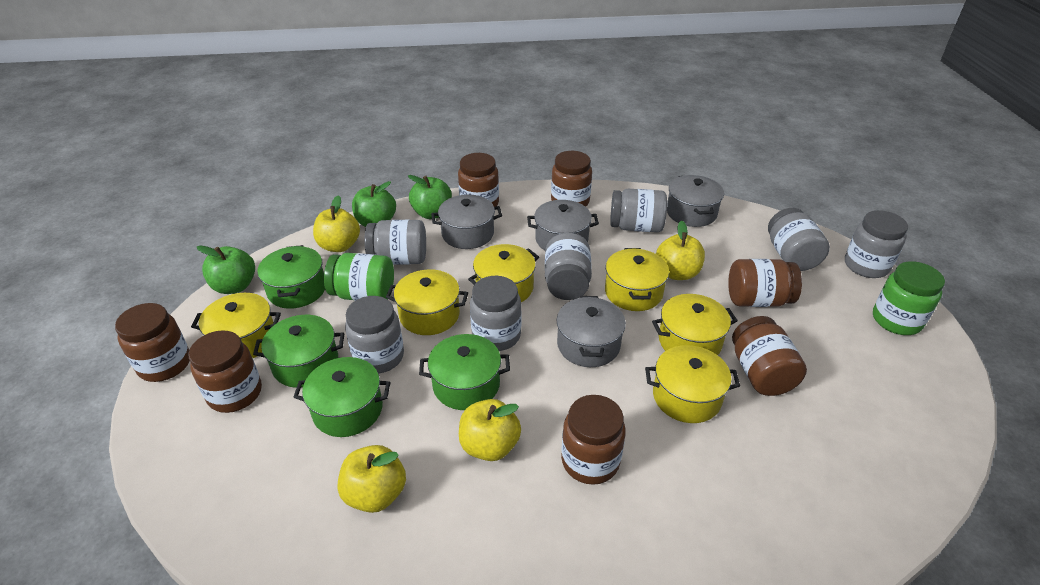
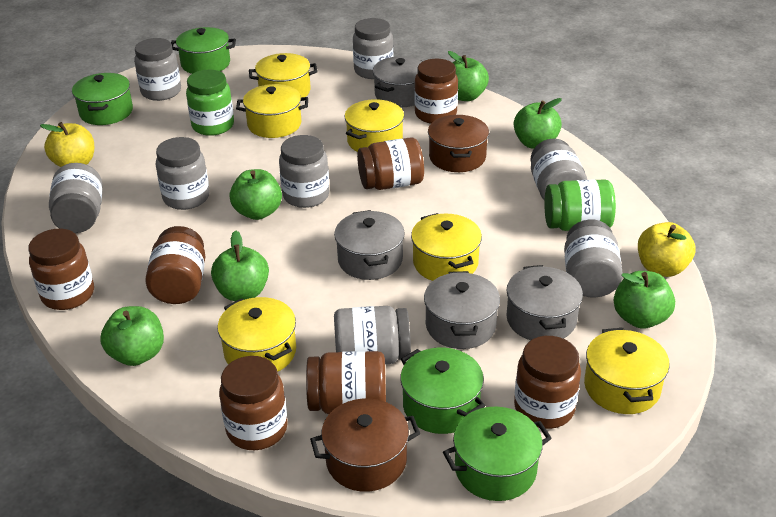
brown pot: none = 0 -> [310,398,420,492] [428,115,489,172] = 2
green apple: [197,246,255,294] [352,181,396,227] [408,175,452,219] = 3 -> [100,306,164,366] [211,230,269,301] [230,169,282,220] [448,51,489,101] [514,98,562,149] [614,271,675,329] = 6
grey jar: [345,296,404,374] [365,220,426,265] [470,276,522,351] [545,233,592,300] [610,189,667,232] [768,208,830,271] [845,210,908,278] = 7 -> [49,163,103,233] [134,38,181,101] [156,137,210,210] [279,135,329,208] [334,306,411,364] [353,18,393,79] [531,138,587,201] [564,220,623,298] = 8
yellow apple: [313,195,360,252] [338,445,406,513] [459,399,521,461] [656,221,705,280] = 4 -> [40,122,94,167] [638,222,695,277] = 2

